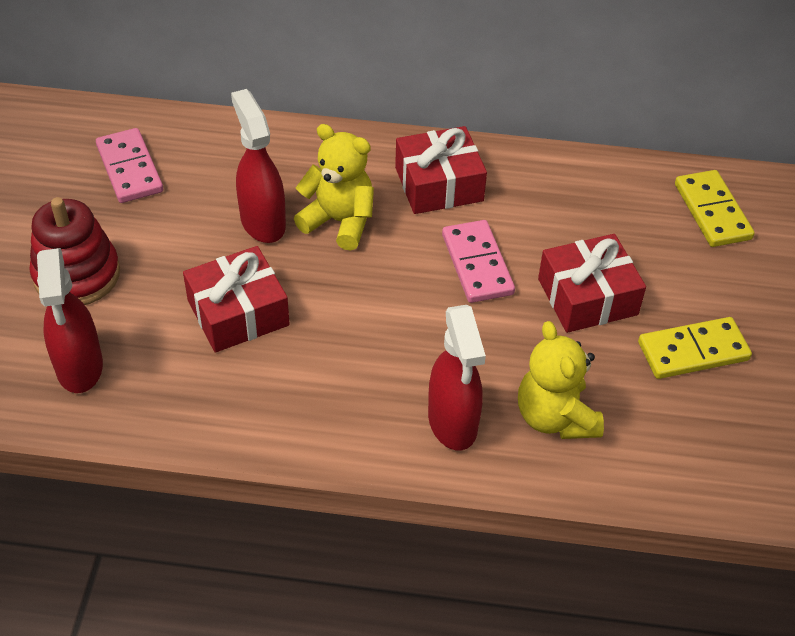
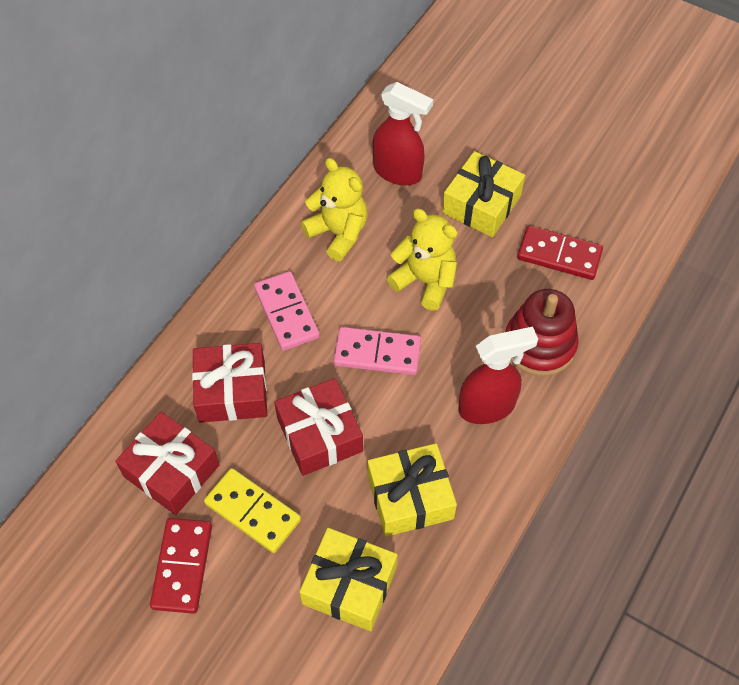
red domino: none = 0 -> [150,518,212,614] [517,225,603,280] = 2
red spray bottle: [37,248,103,393] [231,89,286,243] [428,305,486,451] = 3 -> [373,82,433,185] [458,327,538,424] = 2
yellow domino: [638,317,752,379] [675,170,755,247] = 2 -> [204,468,301,553] = 1
yellow gift: none = 0 -> [300,528,397,631] [367,443,457,537] [442,151,525,237] = 3

